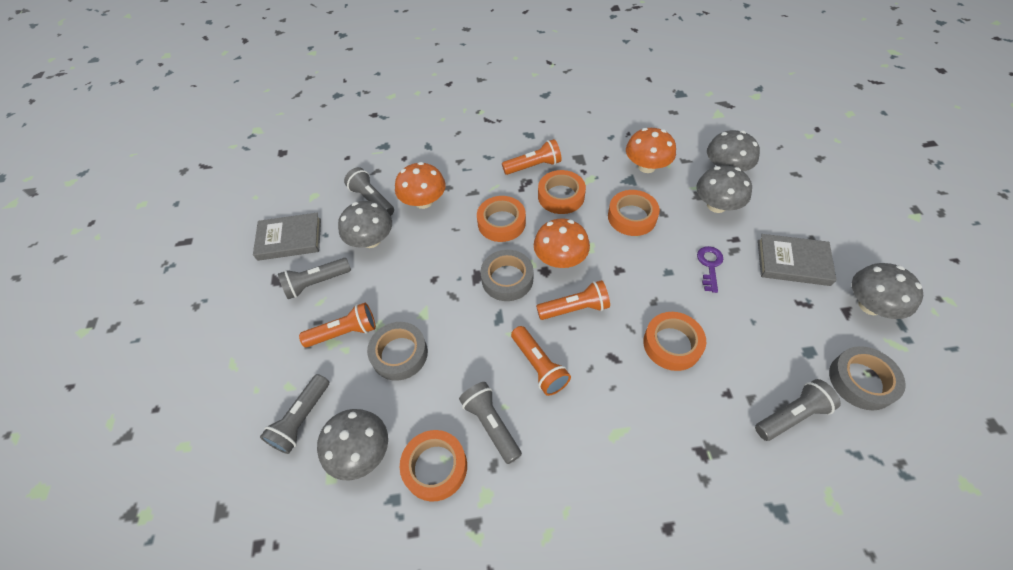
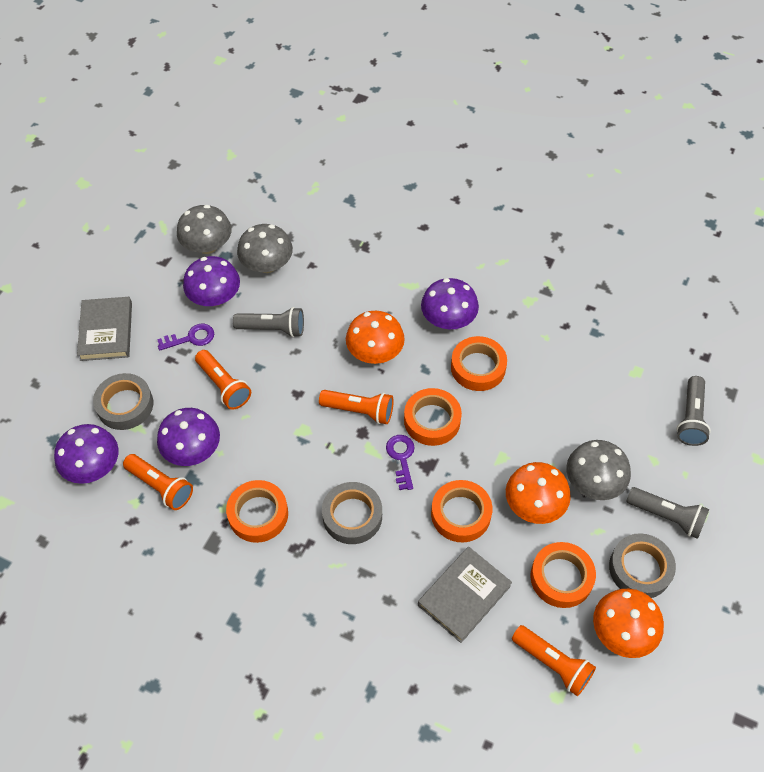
grey flashlight: [260,374,329,454] [278,258,351,299] [344,167,394,216] [459,382,522,464] [755,379,841,441] = 5 -> [233,307,304,337] [626,487,709,539] [677,376,711,446] = 3
grey mushroom: [317,409,388,481] [338,201,392,248] [696,165,752,213] [707,130,760,171] [852,263,923,319] = 5 -> [177,205,232,254] [237,224,293,273] [566,440,631,500] = 3
purple key: [697,246,723,293] = 1 -> [157,324,214,351] [386,435,415,490] = 2
purple mushroom: none = 0 -> [54,424,119,484] [157,408,220,466] [183,256,240,306] [421,278,479,329] = 4

